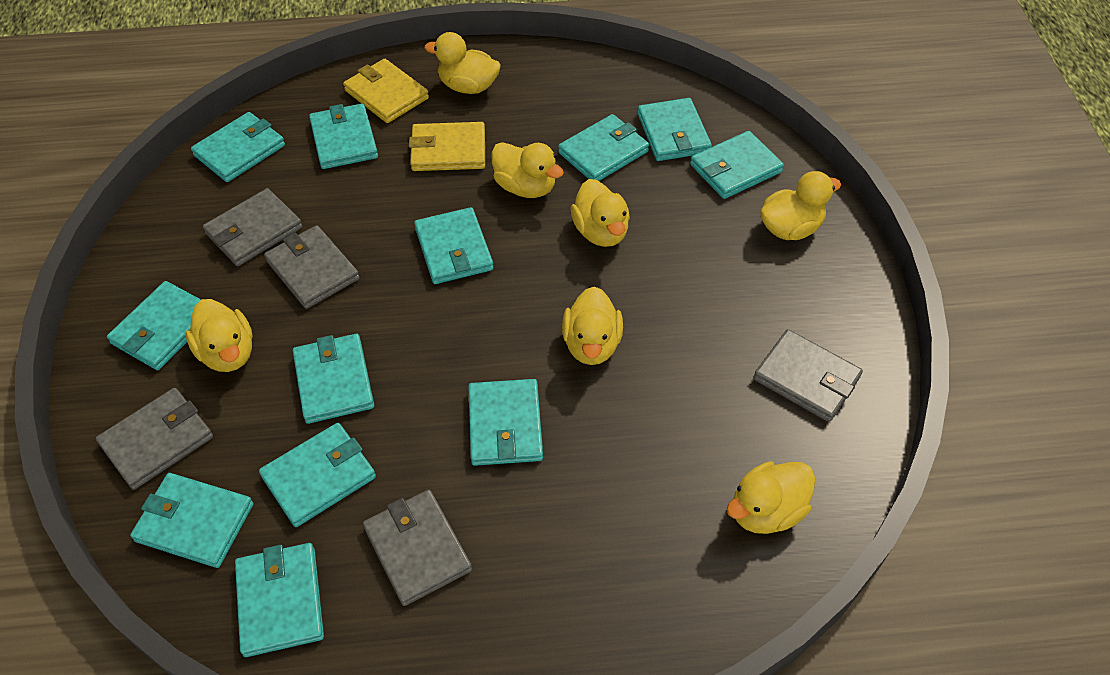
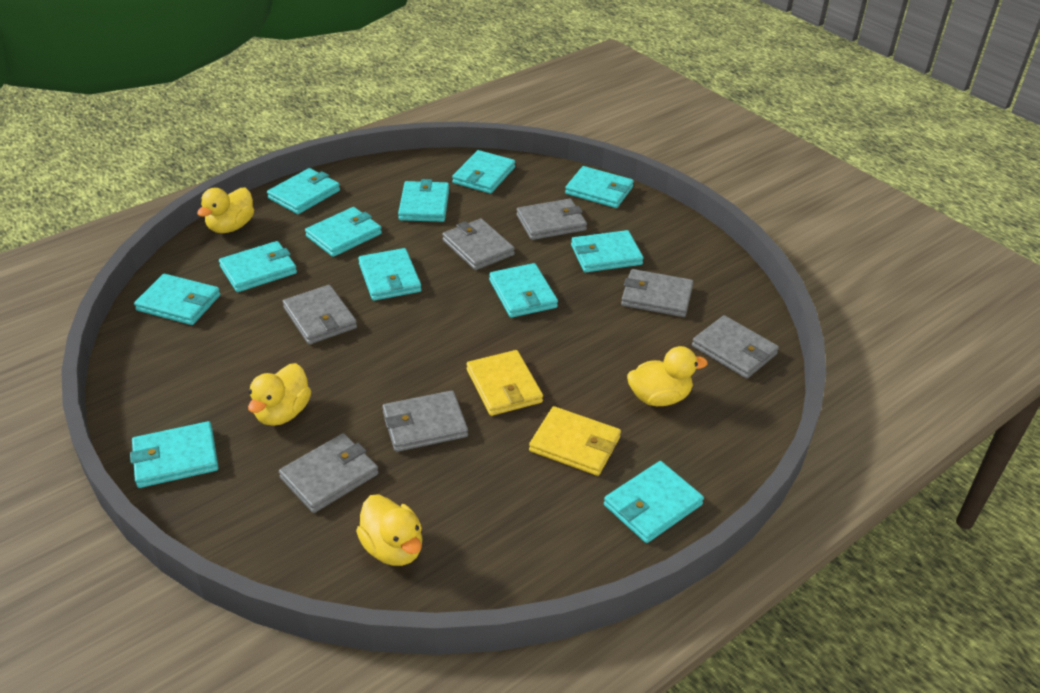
grey wallet: [96,388,213,490] [203,188,302,266] [264,225,360,309] [363,490,472,606] [753,329,863,422] = 5 -> [279,433,379,513] [283,285,357,345] [382,390,468,452] [442,219,515,270] [517,199,587,240] [621,269,693,317] [692,315,779,379] = 7
yellow duck: [186,299,253,372] [424,32,501,94] [491,142,564,198] [562,286,623,365] [570,179,630,247] [727,461,815,534] [760,171,841,240] = 7 -> [197,188,254,233] [248,363,311,426] [356,494,422,566] [627,346,708,406] = 4

